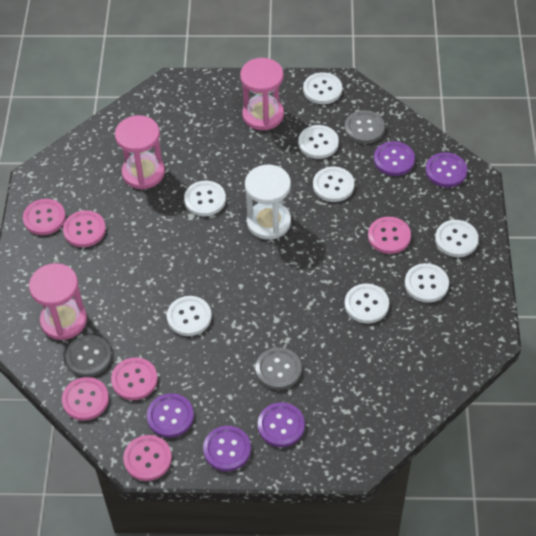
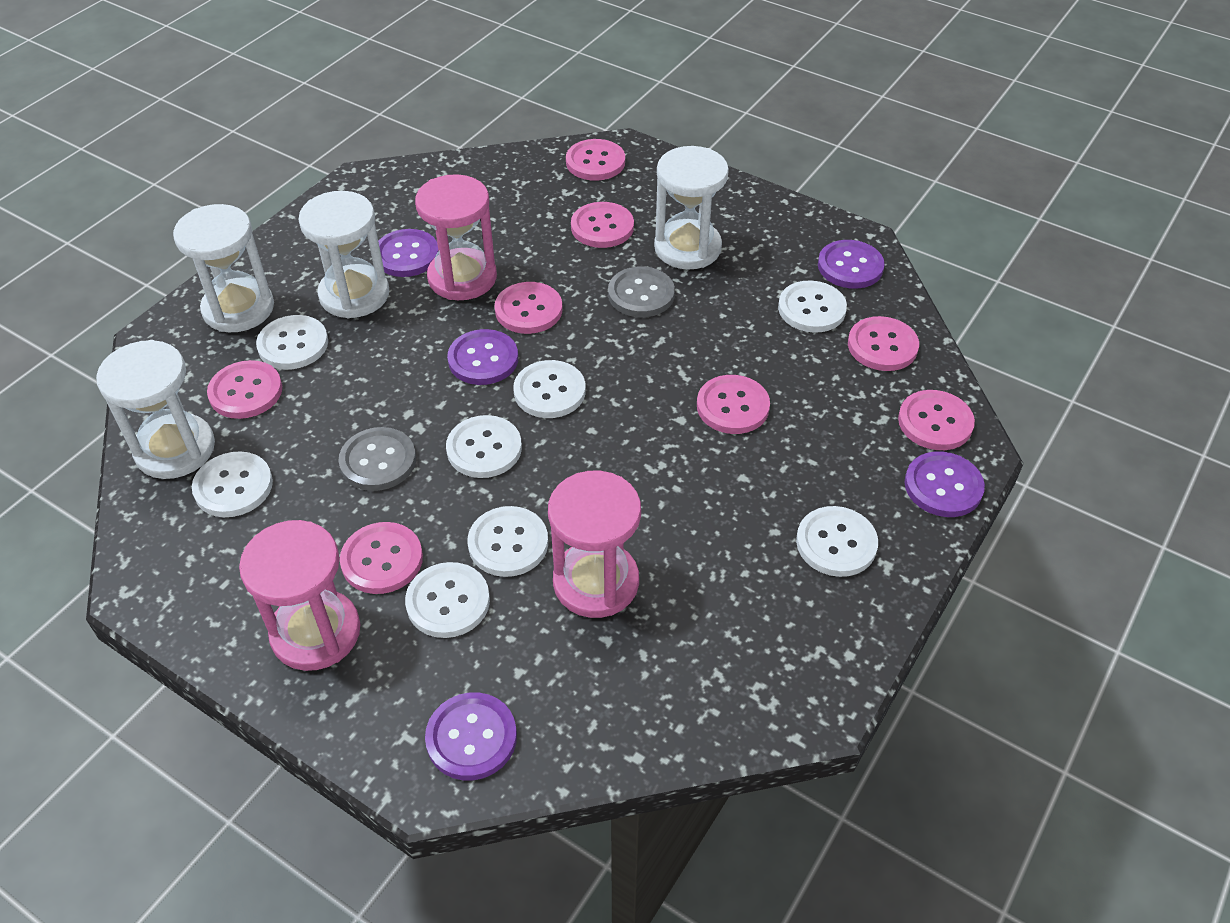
grey button: [65,335,112,377] [256,347,301,390] [345,110,385,144] = 3 -> [339,427,416,491] [608,267,675,317] = 2
pink button: [23,199,66,235] [62,377,109,421] [63,210,106,247] [111,357,158,400] [123,435,172,481] [368,217,411,254] = 6 -> [207,360,282,419] [340,522,423,594] [494,282,563,334] [566,139,625,181] [571,202,634,248] [697,375,770,434] [848,316,919,371] [898,390,975,450] = 8
white hourglass: [245,165,291,240] = 1 -> [96,340,215,479] [173,204,274,332] [298,191,389,318] [654,146,729,269] = 4

